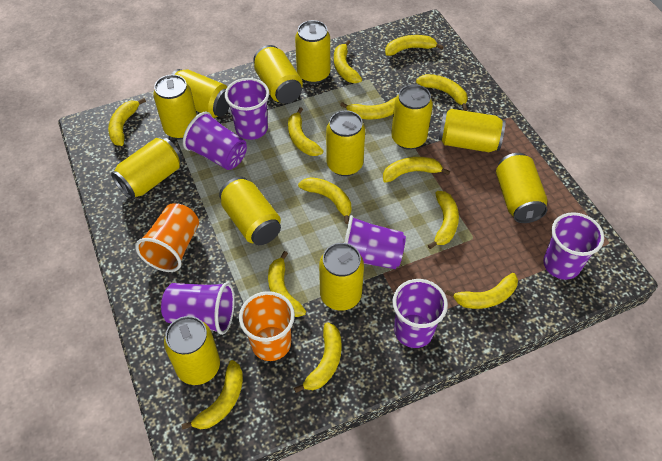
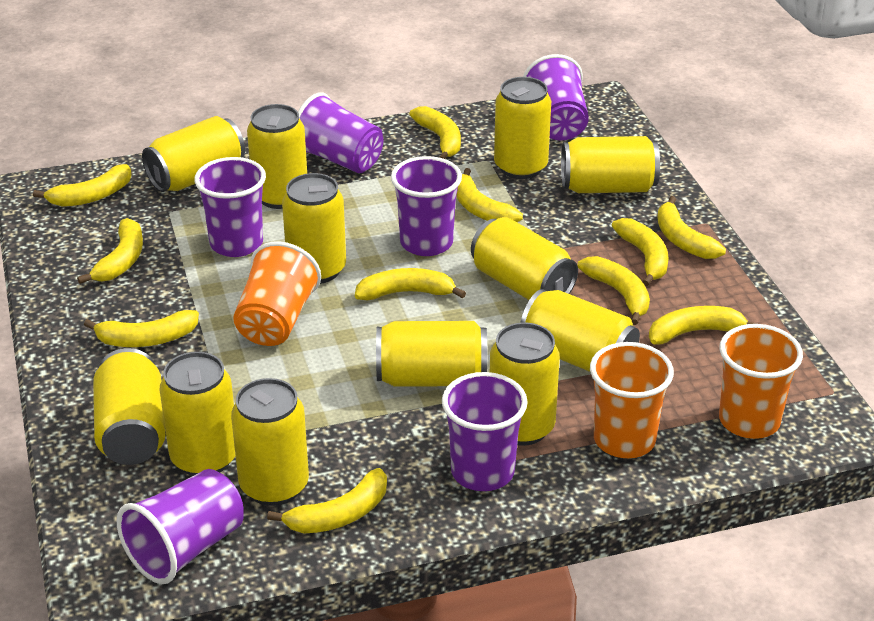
orange cup: [135,203,199,272] [239,291,295,361] = 2 -> [233,241,321,346] [590,342,674,458] [719,324,803,439] = 3
yellow banana: [108,98,146,146] [181,360,243,430] [268,251,306,317] [288,107,323,156] [294,322,342,393] [298,177,351,224] [334,40,362,83] [340,97,396,119] [383,157,450,183] [385,35,444,56] [416,74,468,111] [428,191,459,249] [445,273,518,309] = 13 -> [33,164,132,207] [77,218,143,284] [84,310,199,347] [267,468,387,533] [355,268,466,300] [409,106,461,159] [456,168,523,222] [577,256,650,325] [612,218,669,286] [649,306,756,344] [657,196,726,259] = 11

